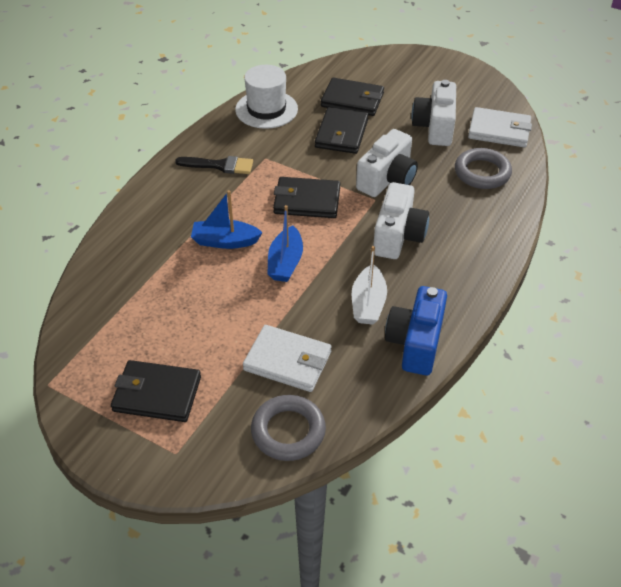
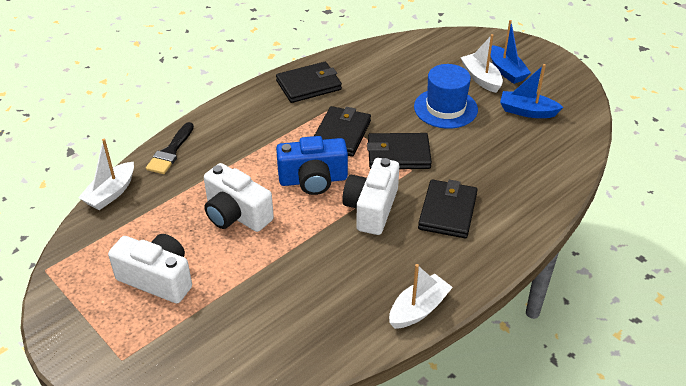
blue hat: none = 0 -> [414,64,478,129] = 1
grey ring: [251,395,326,461] [455,148,512,189] = 2 -> none = 0
white boat: [352,246,387,325] = 1 -> [78,139,134,210] [389,264,453,329] [460,34,503,93] = 3
white hat: [235,65,298,129] = 1 -> none = 0
white wallet: [243,325,332,392] [468,107,532,147] = 2 -> none = 0

